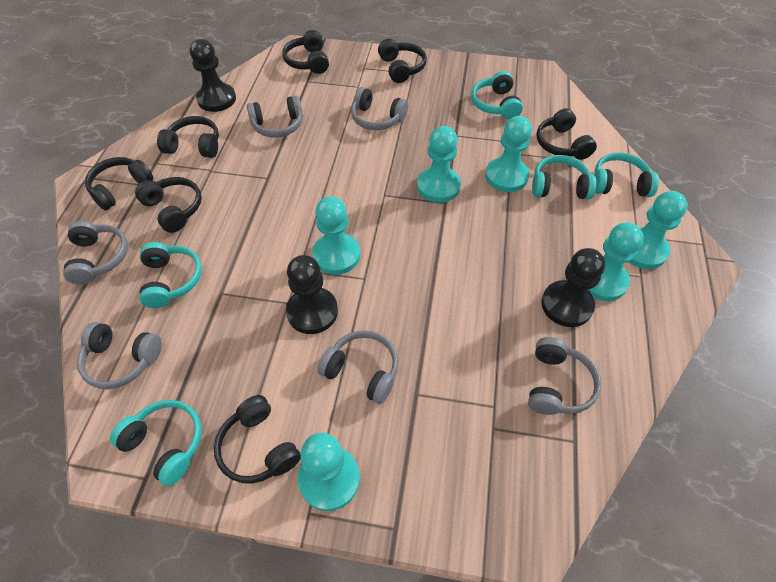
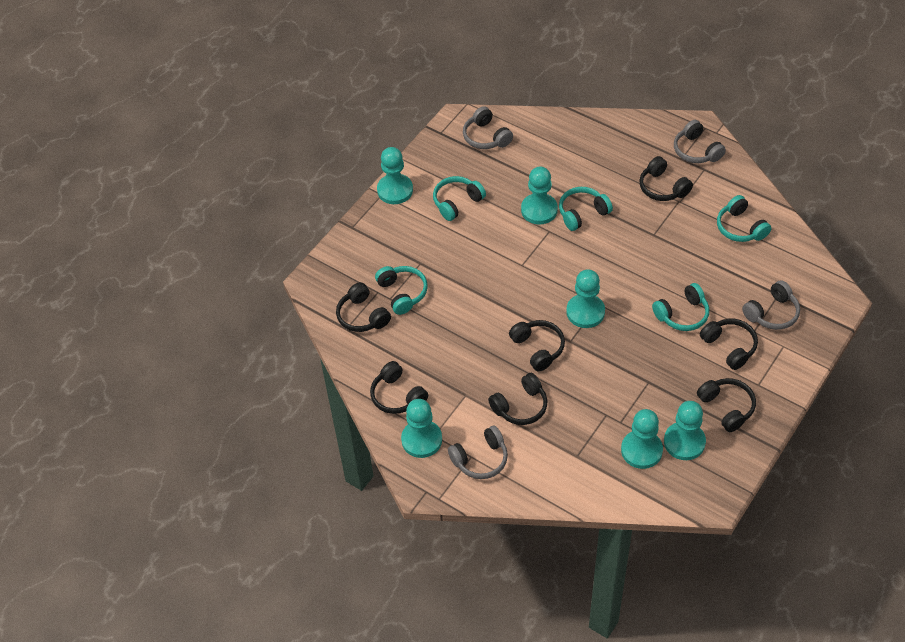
black pawn: [190,39,236,112] [286,255,338,334] [541,248,605,327] = 3 -> none = 0
grey headphones: [63,221,128,285] [77,322,162,389] [247,95,303,138] [317,330,398,404] [351,87,408,130] [528,337,601,415] = 6 -> [448,426,508,479] [463,106,513,149] [674,120,726,163] [742,280,800,330] = 4

